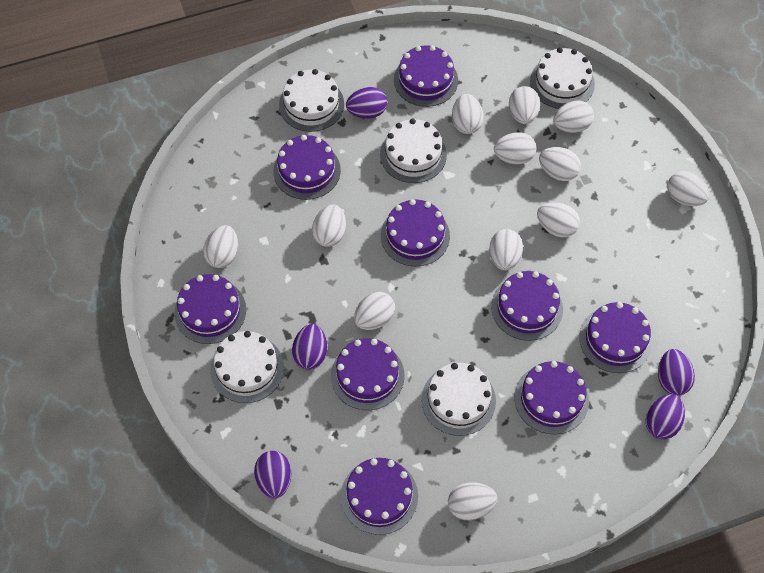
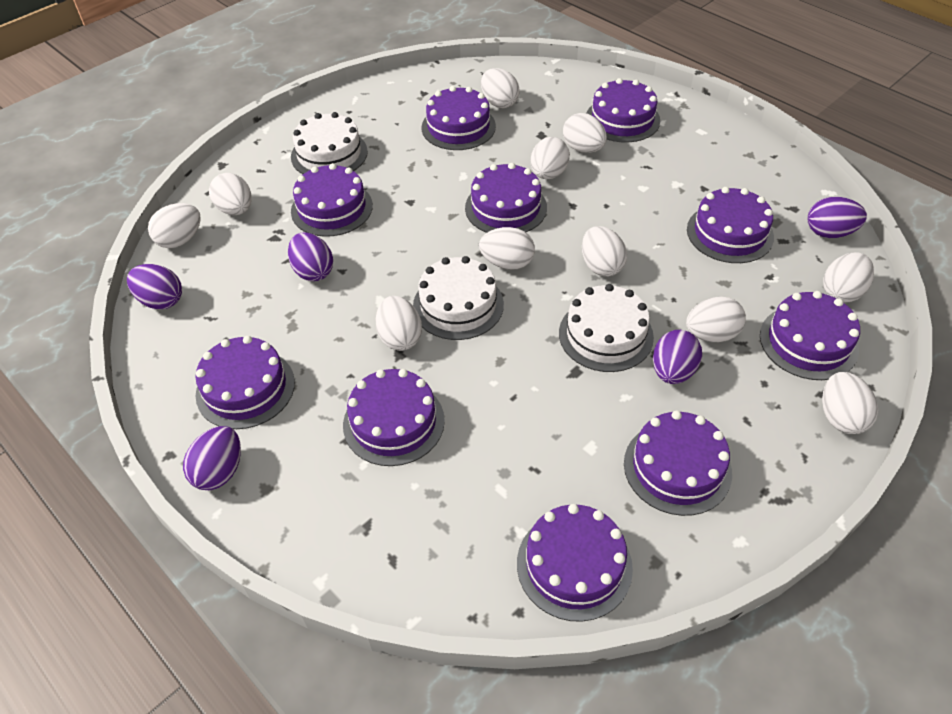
purple cake: [174,274,246,344] [273,135,341,200] [331,338,404,410] [341,458,418,535] [381,199,450,266] [394,45,458,107] [491,271,563,341] [515,361,589,434] [579,302,652,373] = 9 -> [196,336,295,429] [291,163,373,237] [343,369,445,466] [422,86,496,150] [465,163,547,233] [517,504,633,622] [586,78,660,142] [624,411,732,516] [687,187,774,263] [760,291,860,380] = 10
white cake: [210,331,284,403] [279,69,344,132] [380,119,447,183] [421,363,496,436] [530,48,595,109] = 5 -> [291,112,368,174] [413,256,504,340] [559,284,654,372] = 3
white egg: [203,225,238,268] [312,205,346,247] [354,292,395,330] [448,482,497,520] [452,94,484,134] [489,229,523,271] [494,132,536,164] [509,86,540,124] [537,202,580,237] [539,147,581,181] [553,101,594,133] [667,171,709,206] = 12 -> [148,203,201,248] [209,173,252,215] [376,296,422,351] [479,227,535,270] [481,68,520,108] [531,137,570,179] [563,113,607,153] [582,226,627,276] [686,296,746,342] [822,372,878,434] [823,252,874,303] = 11

